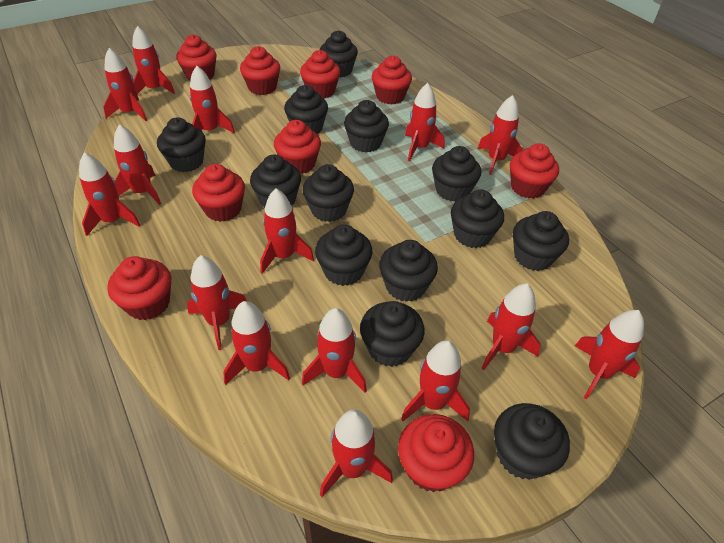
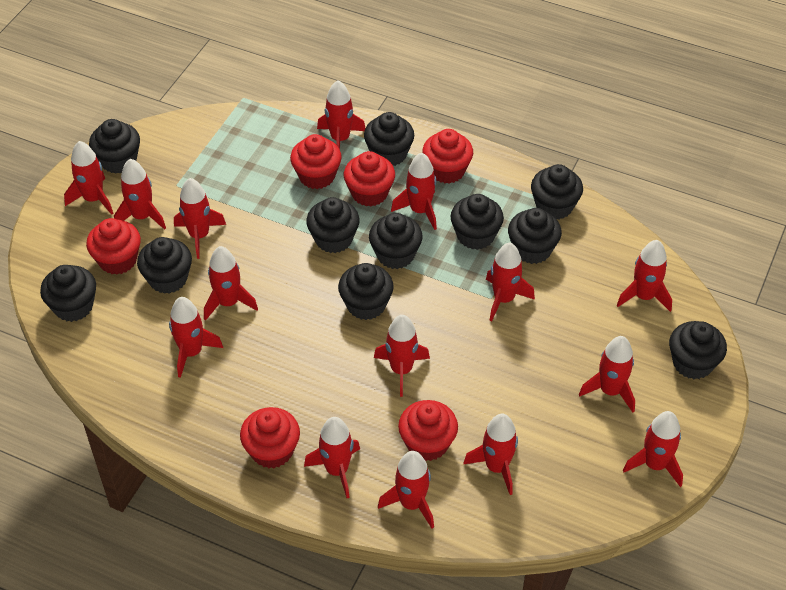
black cupcake: [157,117,206,172] [250,155,301,208] [284,85,328,134] [302,164,354,222] [315,225,372,286] [320,30,358,78] [344,100,389,153] [360,301,425,367] [379,240,438,302] [432,146,481,202] [451,190,504,248] [494,403,570,480] [513,211,569,271] = 13 -> [40,265,96,322] [89,119,140,174] [137,237,192,294] [306,197,360,253] [338,263,394,320] [364,112,414,166] [369,213,423,269] [450,194,504,250] [508,208,562,264] [531,164,583,220] [669,321,727,379] = 11
red cupcake: [107,256,171,320] [176,34,217,81] [192,164,245,222] [240,46,280,95] [274,120,321,174] [300,50,340,99] [372,55,412,105] [398,414,474,492] [510,143,559,199] = 9 -> [86,218,141,275] [240,407,300,469] [290,134,342,189] [344,151,395,207] [398,400,458,461] [422,129,473,184] = 6

